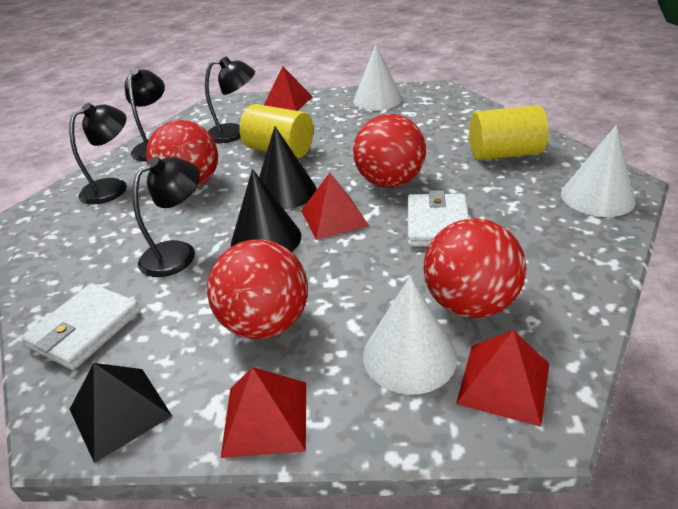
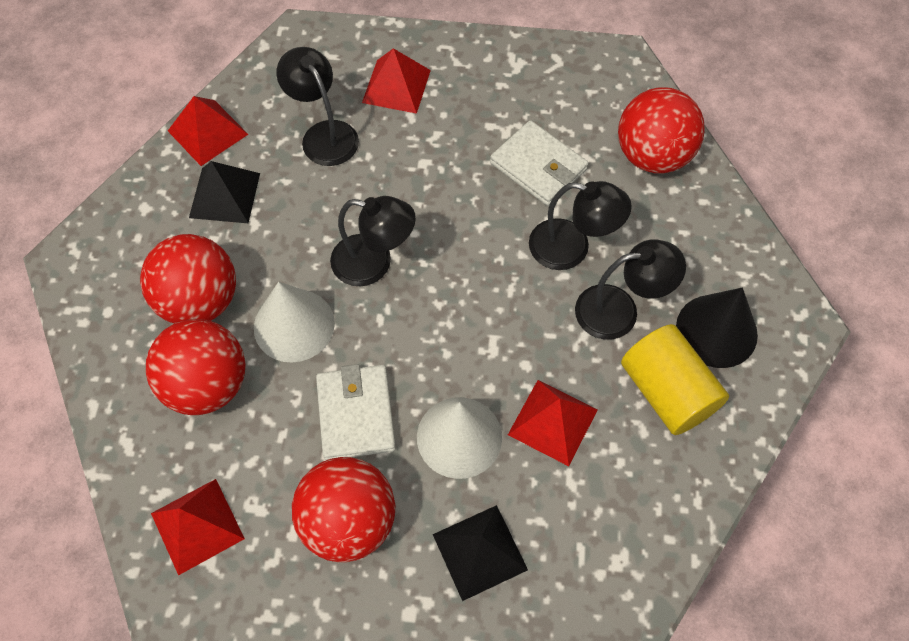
black cone: [231,169,301,252] [259,126,317,210] = 2 -> [676,288,758,368] = 1
black pyramid: [70,363,172,463] = 1 -> [189,161,260,223] [433,505,528,601] = 2
white cone: [353,44,402,111] [363,276,457,395] [561,125,636,217] = 3 -> [254,282,335,363] [417,397,502,479] = 2
yellow cylinder: [239,104,313,158] [469,105,549,160] = 2 -> [621,324,729,435] = 1

